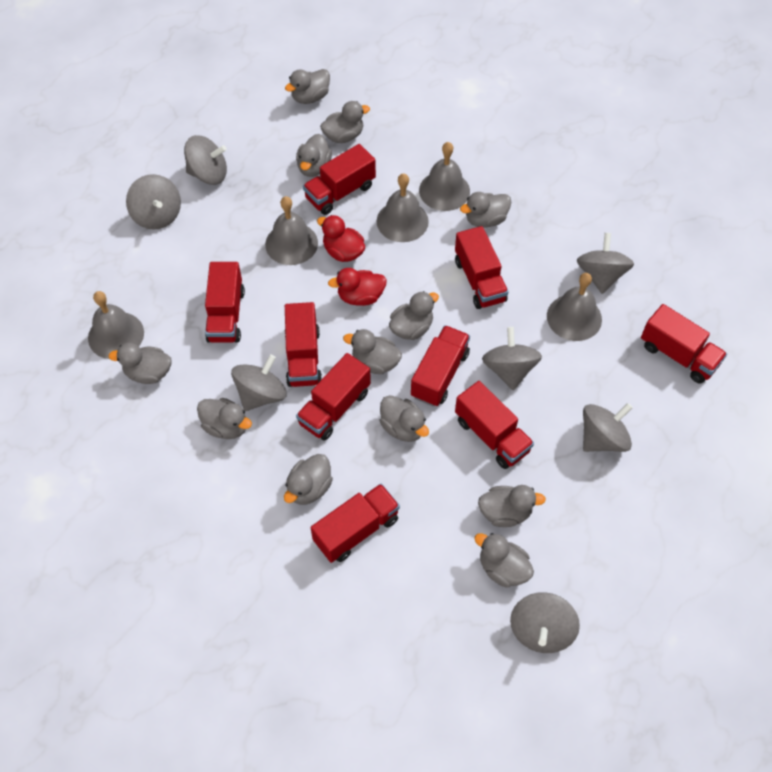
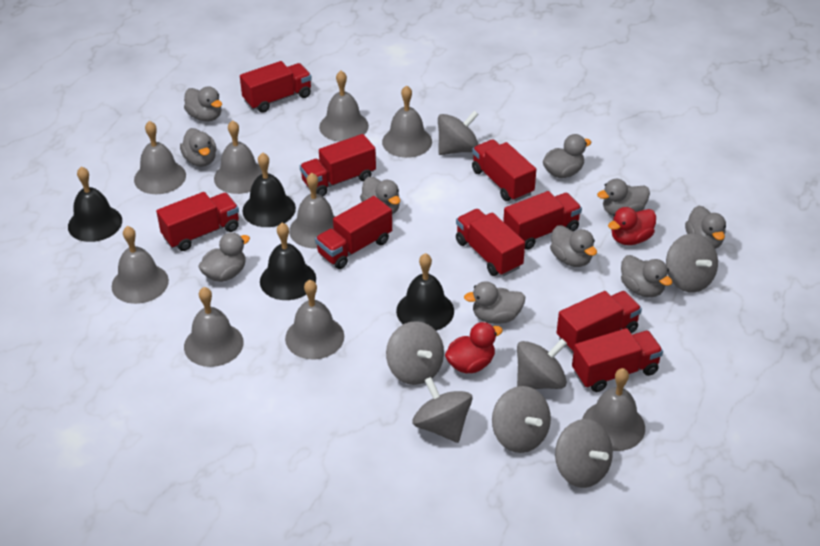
black bell: none = 0 -> [68,166,122,242] [242,152,296,227] [260,223,316,300] [396,253,454,331] = 4
grey bell: [88,291,144,359] [265,196,318,265] [376,173,429,242] [419,142,470,211] [547,273,602,341] = 5 -> [112,226,169,304] [134,121,186,194] [184,287,244,367] [214,120,262,194] [285,280,344,359] [289,173,335,248] [319,71,369,142] [382,85,432,158] [582,368,645,451] = 9
grey duck: [108,343,172,384] [197,398,252,439] [284,454,333,505] [285,69,330,104] [296,134,332,177] [320,101,370,143] [343,329,402,374] [380,395,429,442] [389,291,439,340] [460,192,512,228] [474,533,534,588] [478,485,546,527] = 12 -> [180,128,216,167] [184,86,222,122] [198,232,250,282] [360,177,400,214] [464,281,525,324] [543,134,591,178] [550,225,597,267] [597,179,650,216] [621,255,673,297] [685,206,726,249] = 10

